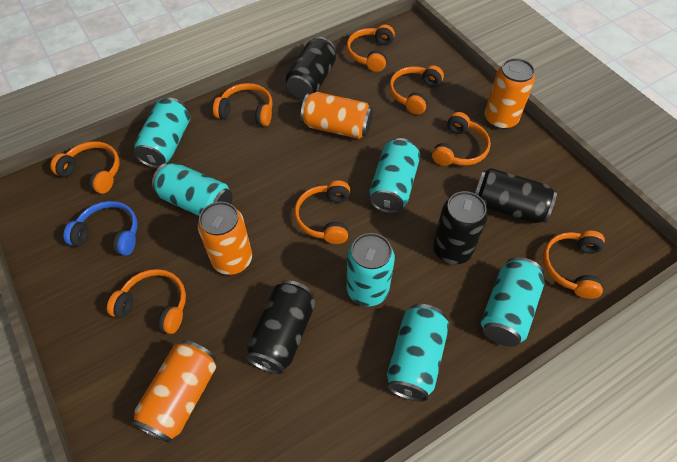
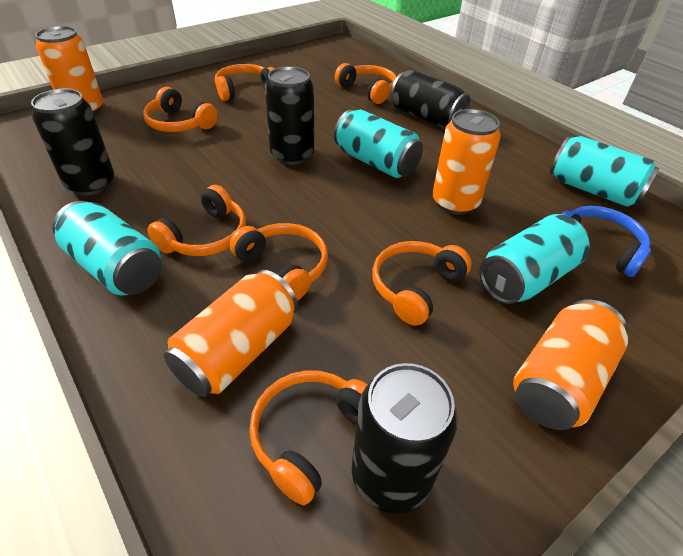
orange headphones: [50,141,120,194] [107,269,186,334] [213,83,273,126] [294,180,350,244] [346,24,395,72] [389,65,444,115] [432,112,491,166] [543,231,605,299] = 8 -> [143,87,217,132] [147,185,246,256] [215,64,274,101] [229,223,328,301] [249,370,367,505] [335,63,396,104] [372,241,472,326] = 7
turquoise can: [134,98,190,168] [152,163,232,216] [346,233,395,306] [369,138,420,213] [387,304,449,402] [481,257,545,347] = 6 -> [52,201,162,295] [334,109,423,178] [479,214,590,304] [550,136,659,207] = 4

